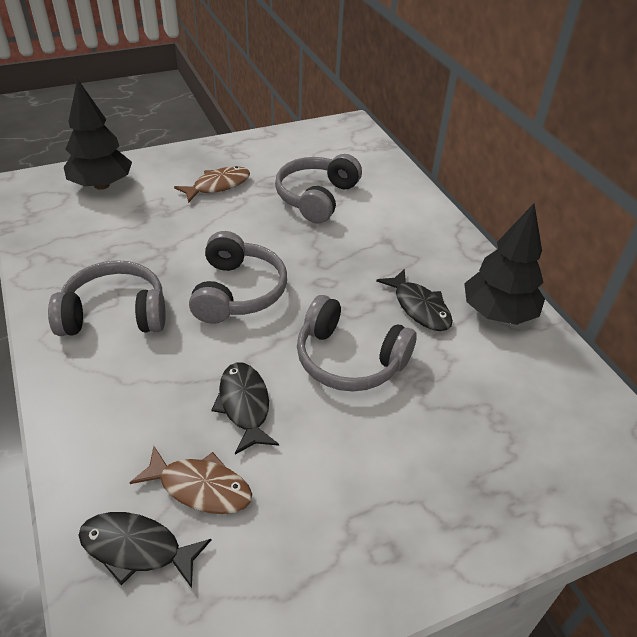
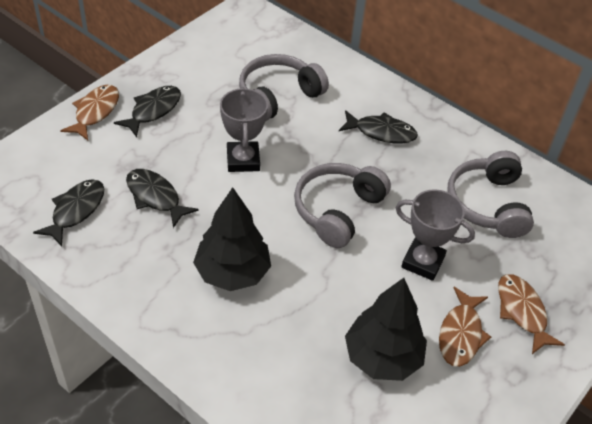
black fish: [78,512,211,588] [211,362,279,455] [376,269,453,331] = 3 -> [33,179,104,246] [114,86,181,137] [126,169,199,228] [339,110,418,144] = 4
brown fish: [130,446,252,514] [174,166,250,203] = 2 -> [60,85,119,140] [439,287,491,367] [498,274,565,354] = 3
grey headphones: [48,260,165,336] [189,231,287,324] [275,154,362,223] [297,295,417,391] = 4 -> [239,54,329,121] [294,163,391,248] [447,151,534,238] = 3
grey trophy: none = 0 -> [220,87,268,172] [395,189,475,281] = 2

